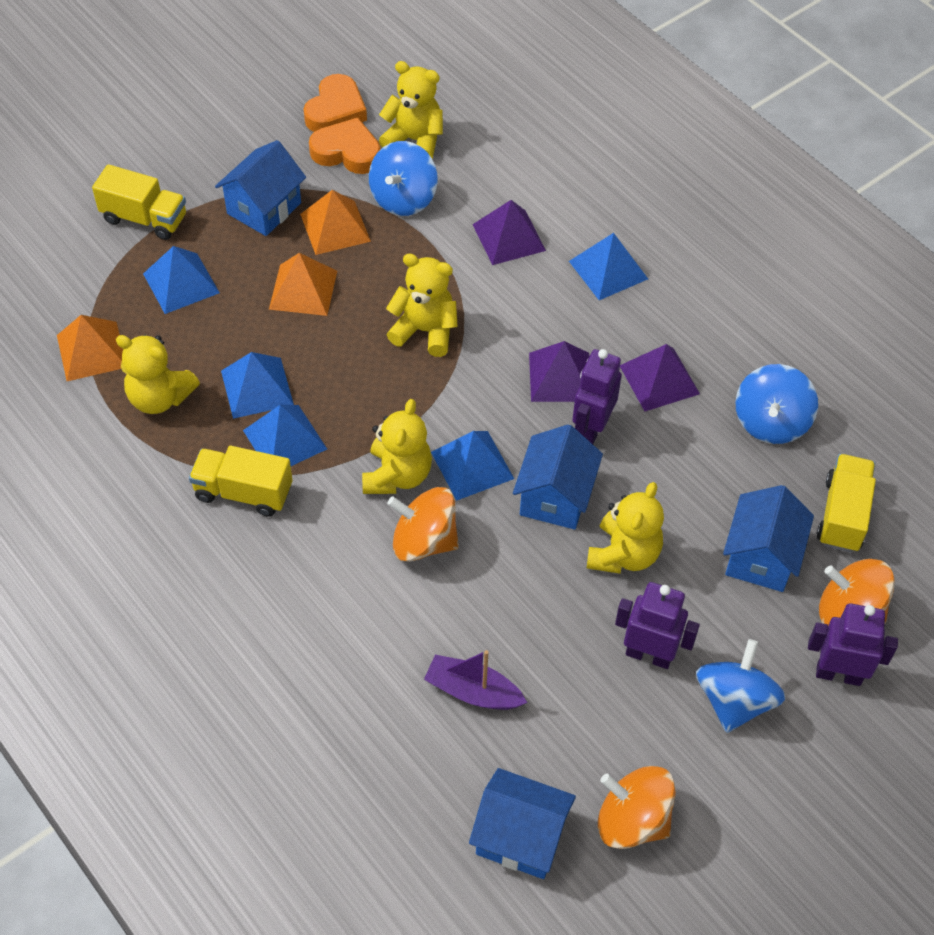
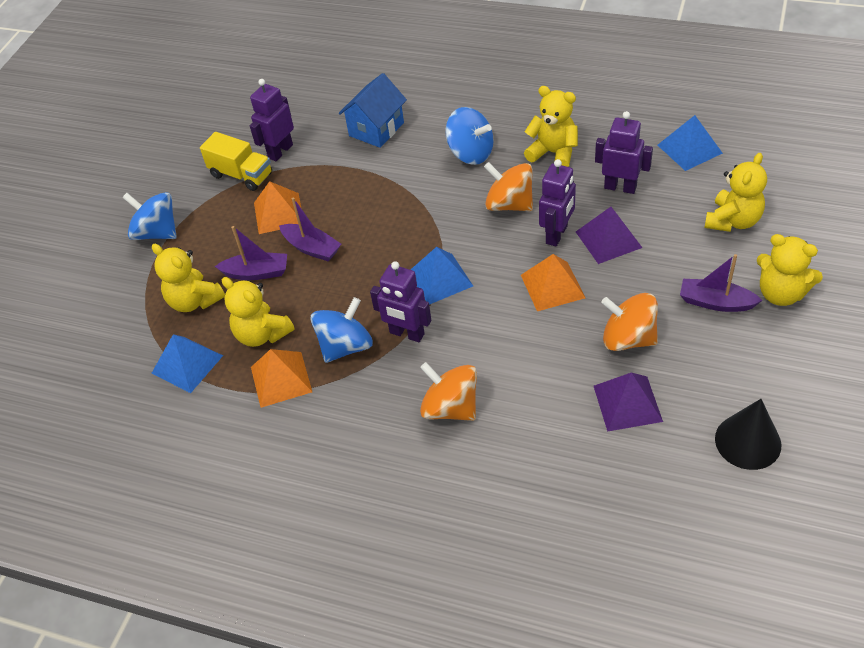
black cone: none = 0 -> [715,399,781,470] = 1
blue house: [215,140,306,236] [469,768,576,879] [513,424,603,530] [723,485,814,592] = 4 -> [339,73,407,148] = 1
blue pyramid: [143,246,220,314] [221,352,294,419] [243,405,327,466] [431,431,514,501] [569,233,648,300] = 5 -> [151,334,223,393] [411,247,473,305] [658,115,723,171] = 3
orange heart: [304,74,367,132] [309,118,381,174] = 2 -> none = 0
purple boat: [424,650,527,710] = 1 -> [215,226,287,280] [279,197,341,261] [680,254,763,312] = 3
purple pyramid: [473,200,546,265] [529,341,589,402] [620,344,700,411] = 3 -> [576,207,642,264] [594,372,663,432] = 2
purple robot: [572,349,622,444] [615,582,700,669] [808,603,898,686] = 3 -> [250,79,294,161] [370,261,431,342] [539,159,576,246] [595,111,653,194] = 4
yellow truck: [92,164,186,240] [189,446,293,517] [817,454,876,552] = 3 -> [200,132,272,191] = 1

